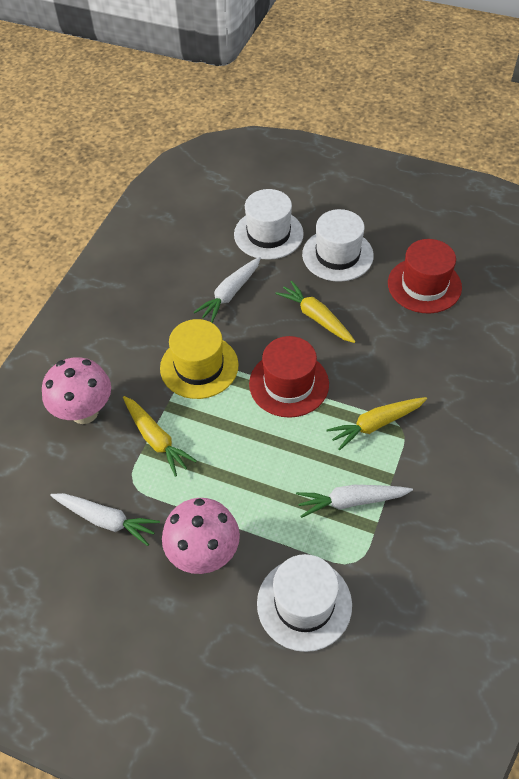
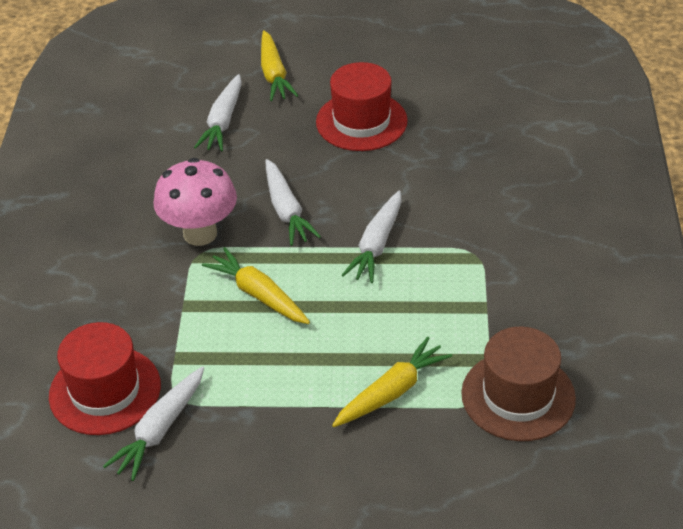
brown hat: none = 0 -> [461,327,576,441] = 1
pink mushroom: [42,357,111,424] [162,498,240,574] = 2 -> [153,158,237,246] = 1
white carrot: [50,493,160,546] [193,257,261,323] [296,485,413,518] = 3 -> [103,366,204,481] [194,74,242,151] [265,159,321,246] [342,190,402,283] = 4
white hat: [234,189,304,260] [257,554,352,652] [302,209,374,282] = 3 -> none = 0
yellow hat: [160,319,239,399] = 1 -> none = 0

